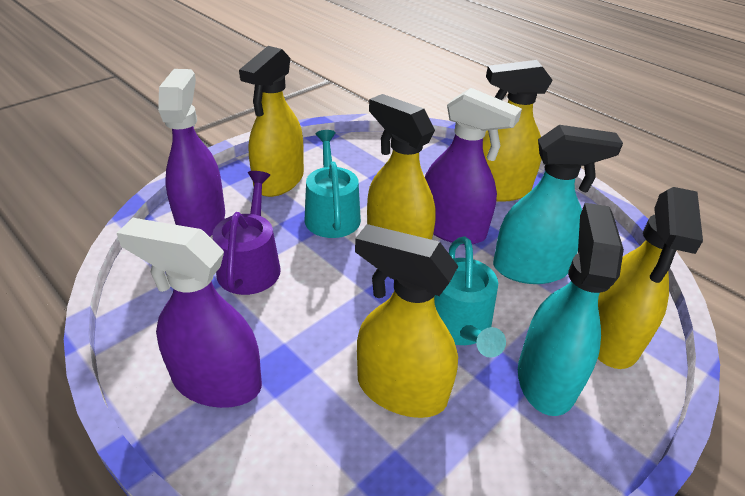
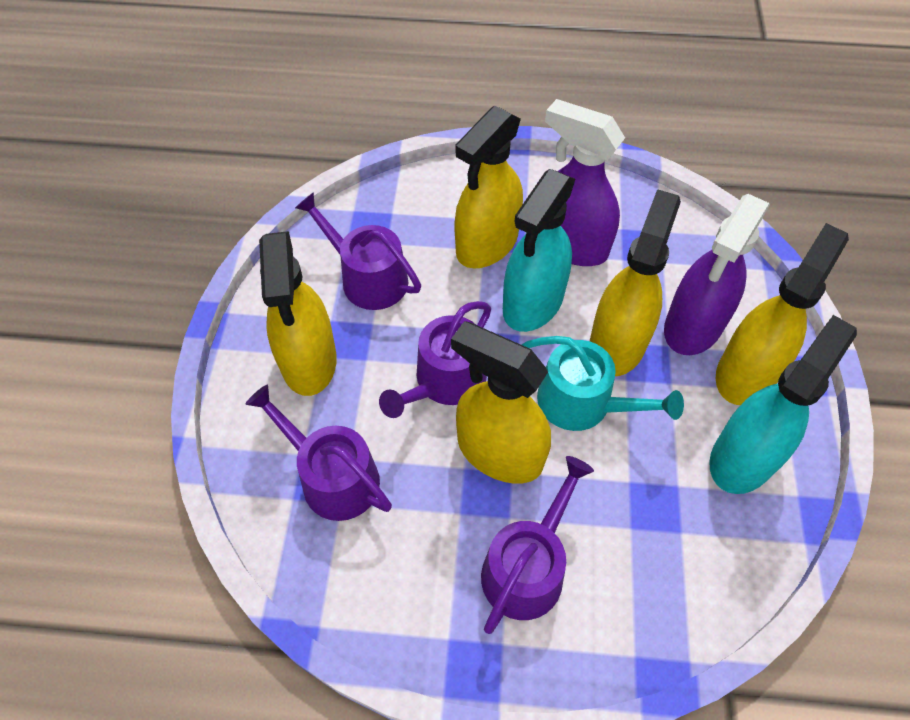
purple spray bottle: [117,218,262,408] [158,69,225,237] [425,88,522,245] = 3 -> [545,99,625,266] [664,194,770,355] = 2
purple watering can: [212,171,281,295] = 1 -> [245,385,392,521] [295,192,421,310] [379,301,491,418] [481,456,594,634] = 4
turquoise watering can: [304,130,361,238] [434,237,506,358] = 2 -> [522,336,684,431] = 1

